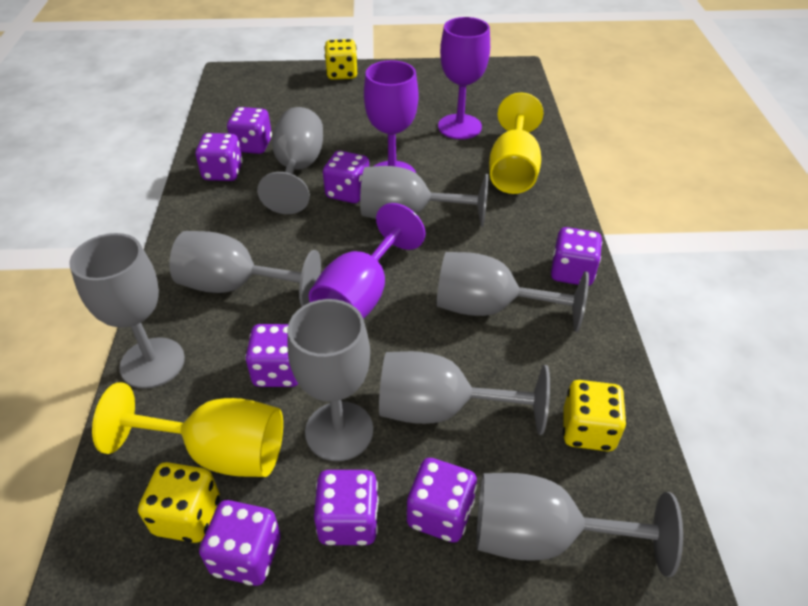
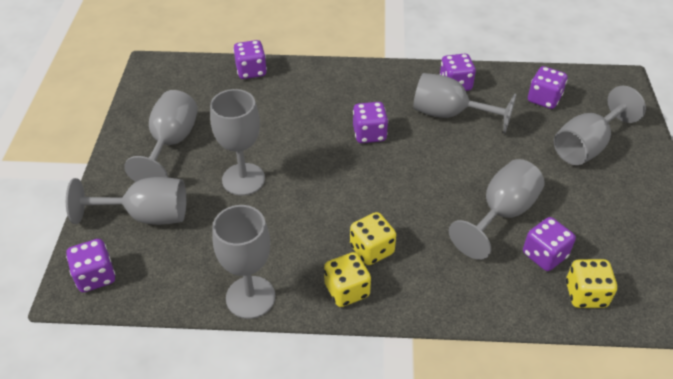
grey goblet: [69,233,185,389] [169,231,321,306] [257,107,323,214] [287,299,373,461] [360,166,488,227] [379,351,550,435] [437,252,589,332] [476,473,683,577] = 8 -> [66,177,186,225] [124,90,198,182] [210,89,265,196] [212,205,275,319] [413,73,516,133] [449,159,545,260] [554,86,646,165] = 7
purple dice: [196,133,243,181] [199,500,281,586] [227,107,272,154] [245,324,298,387] [314,470,379,545] [323,151,369,203] [406,458,477,543] [551,227,602,286] = 8 -> [66,239,115,292] [233,40,267,79] [353,102,388,143] [440,53,476,91] [523,217,576,271] [528,66,567,109] = 6
purple goblet: [309,203,425,319] [364,60,418,173] [438,17,490,139] = 3 -> none = 0
yellow goblet: [92,382,283,477] [489,92,543,194] = 2 -> none = 0

